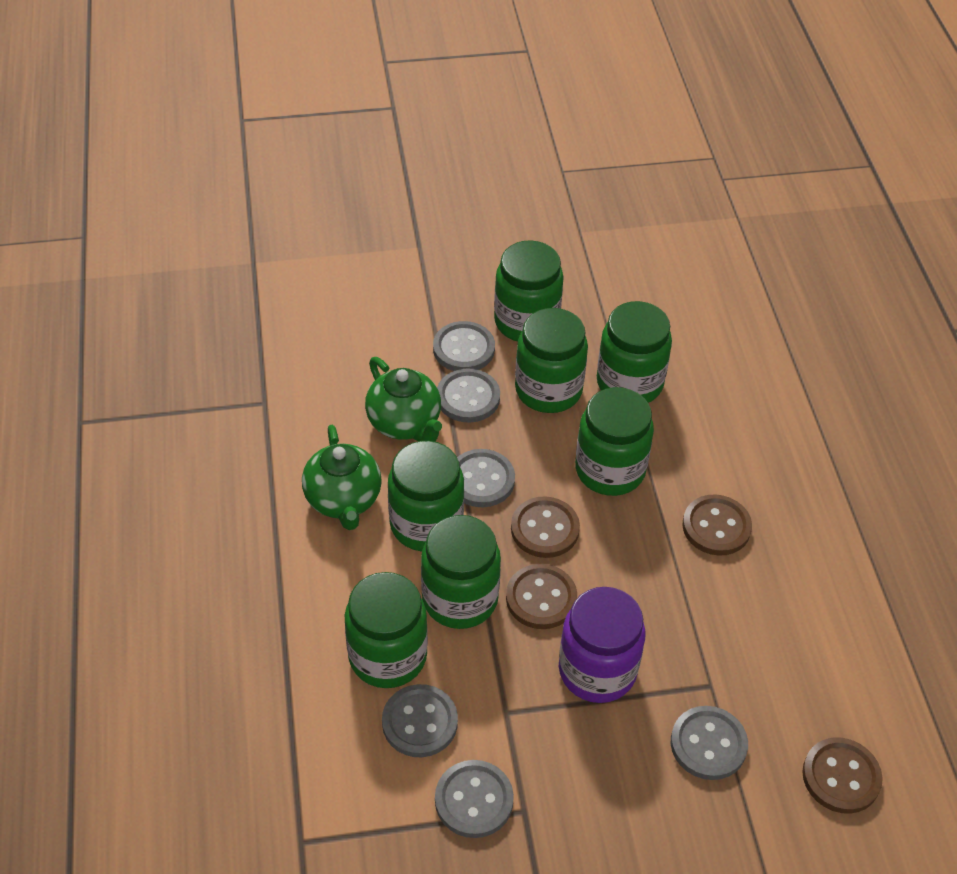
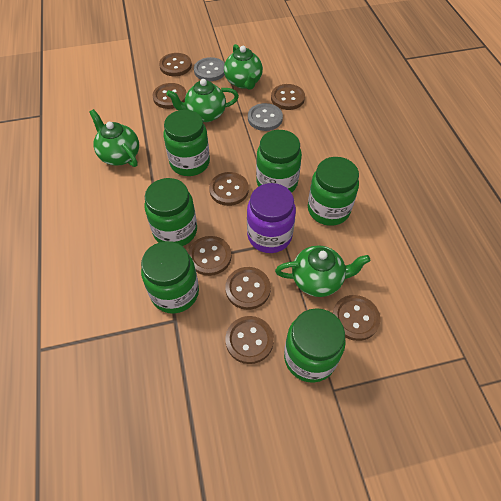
brown button: [506,564,577,629] [511,496,580,558] [682,494,752,556] [802,737,883,814] = 4 -> [153,83,187,109] [159,53,192,76] [188,236,232,276] [209,172,249,206] [225,267,271,310] [225,316,274,364] [271,84,305,110] [333,295,380,341] = 8
green jar: [345,572,428,688] [388,441,464,551] [421,515,501,629] [494,240,564,341] [515,308,588,413] [575,387,654,496] [597,301,672,403] = 7 -> [141,241,199,314] [144,178,197,246] [164,110,210,176] [256,130,302,193] [284,308,346,383] [308,157,359,226] = 6
green teapot: [302,425,382,530] [365,357,442,442] = 2 -> [89,109,139,167] [166,79,239,122] [224,44,263,90] [275,245,370,297] = 4
grey button: [382,684,458,757] [433,321,495,371] [435,760,514,838] [437,369,500,423] [457,449,515,507] [671,706,748,780] = 6 -> [194,57,225,81] [248,103,283,131] = 2

